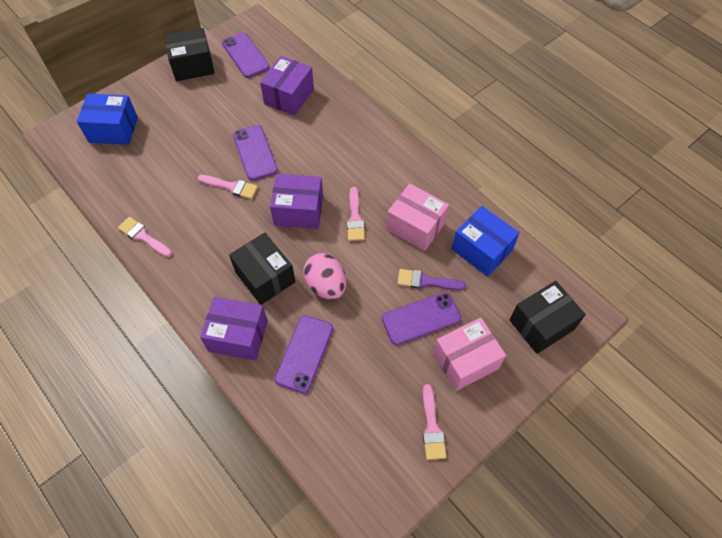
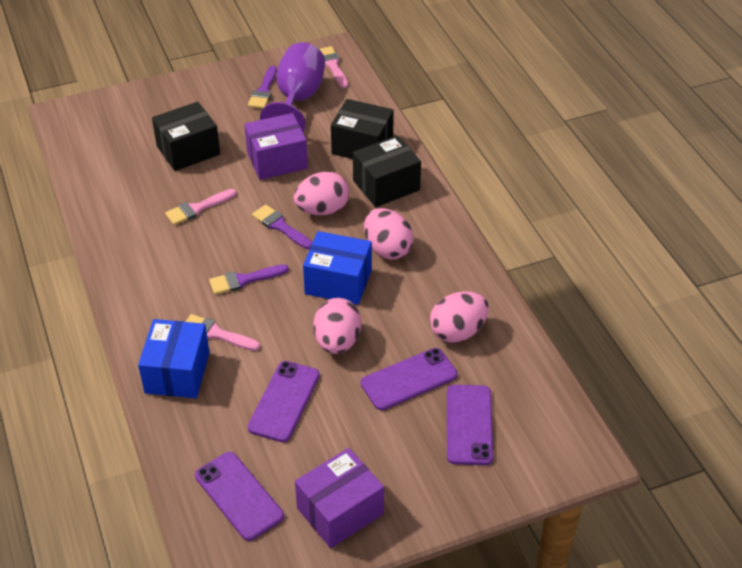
pink box: [387,184,449,251] [433,318,506,391] = 2 -> none = 0
pink brush: [118,217,172,257] [198,175,258,199] [347,187,365,241] [423,384,446,460] = 4 -> [165,189,237,225] [185,314,260,351] [319,46,348,88] = 3
pink egg: [303,253,346,300] = 1 -> [293,172,349,215] [313,298,361,354] [364,208,414,260] [430,291,489,343] = 4
purple box: [200,297,268,361] [260,56,314,116] [270,174,323,229] = 3 -> [244,113,308,180] [295,448,384,548] = 2
purple brush: [397,269,466,290] = 1 -> [209,264,289,295] [248,66,277,109] [252,205,313,249] = 3
purple goblet: none = 0 -> [260,42,325,132] = 1

